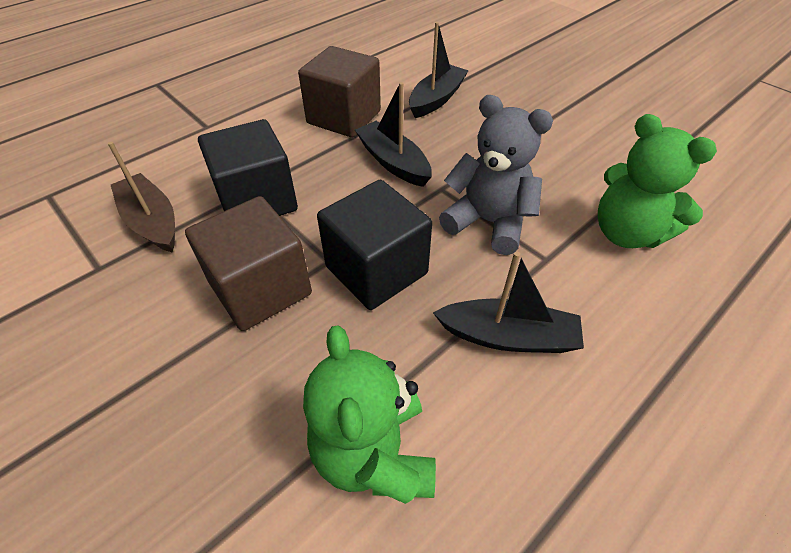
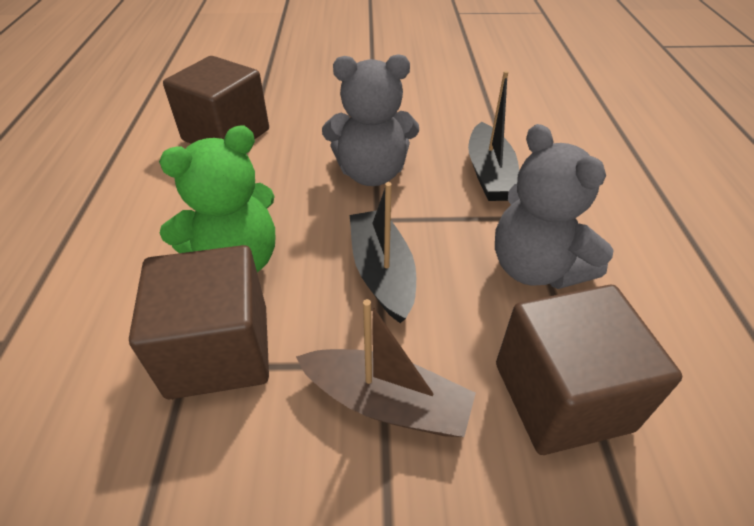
black boat: [355,82,432,187] [409,22,469,118] [433,252,584,353] = 3 -> [350,182,416,323] [468,71,519,201] = 2
black cube: [198,119,298,216] [317,180,432,310] = 2 -> none = 0
brown cube: [185,196,312,331] [298,46,381,138] = 2 -> [129,245,269,399] [163,56,269,144] [496,285,682,455] = 3
green teddy bear: [303,325,436,504] [598,114,717,248] = 2 -> [159,125,275,272] = 1
grey teddy bear: [439,95,553,255] = 1 -> [322,54,419,186] [495,124,614,289] = 2

